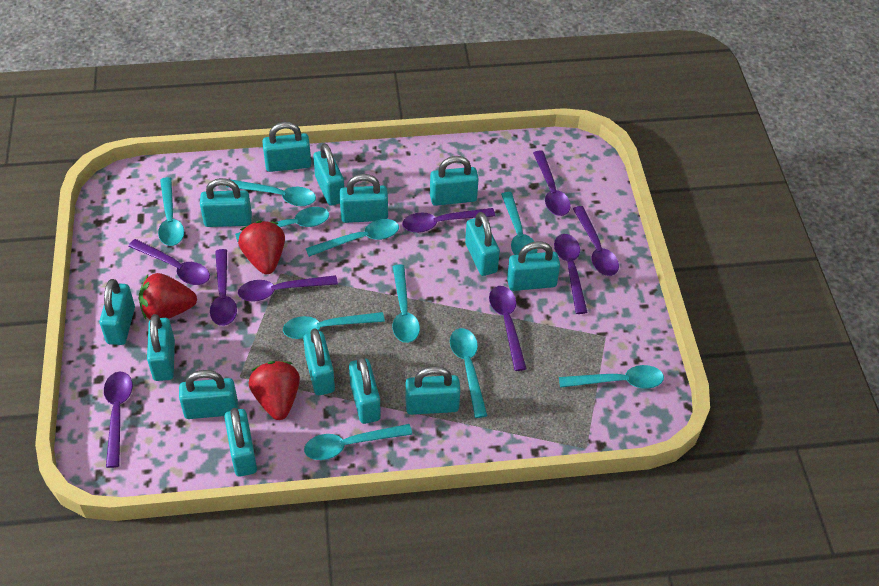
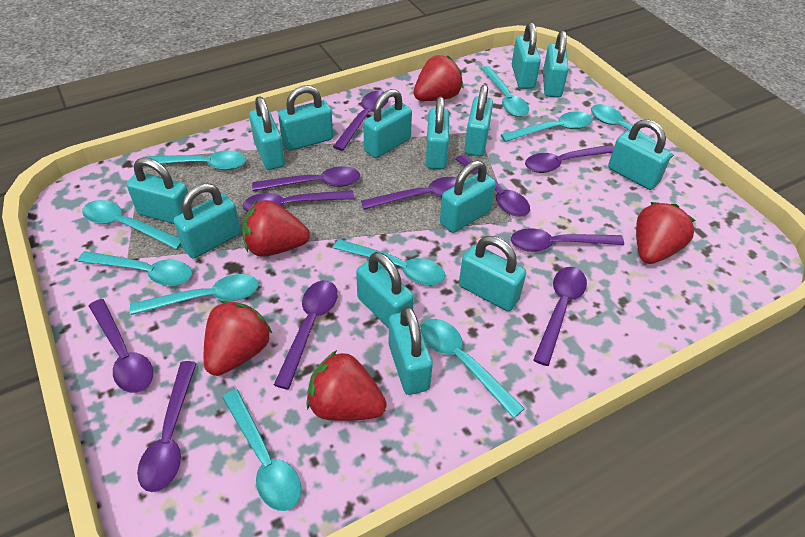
purple spoon: [104,371,133,468] [128,239,210,285] [210,249,237,326] [238,275,338,301] [402,208,495,233] [489,286,527,371] [533,151,571,216] [554,234,588,314] [573,206,619,276] = 9 -> [89,299,153,393] [137,361,197,492] [242,190,355,212] [252,166,360,191] [274,280,338,390] [333,91,388,151] [361,177,457,210] [455,154,530,216] [511,228,624,252] [525,145,614,173] [533,267,587,366] = 11
red strawberry: [139,273,197,319] [238,221,285,274] [249,361,300,420] = 3 -> [204,300,272,376] [242,200,310,257] [306,350,387,421] [413,55,463,101] [636,202,695,264] = 5

